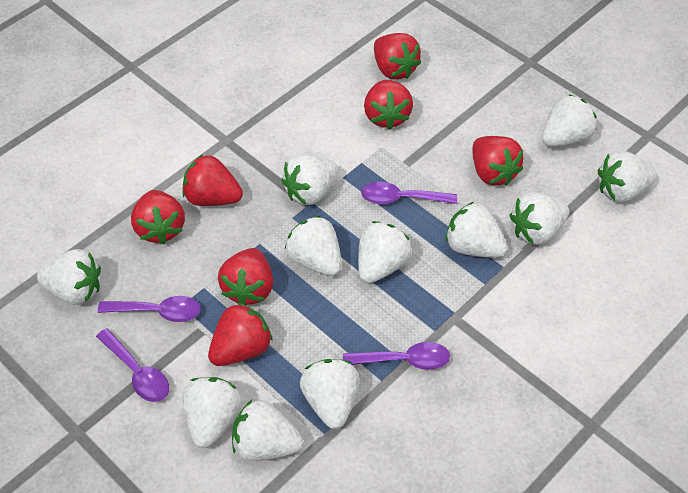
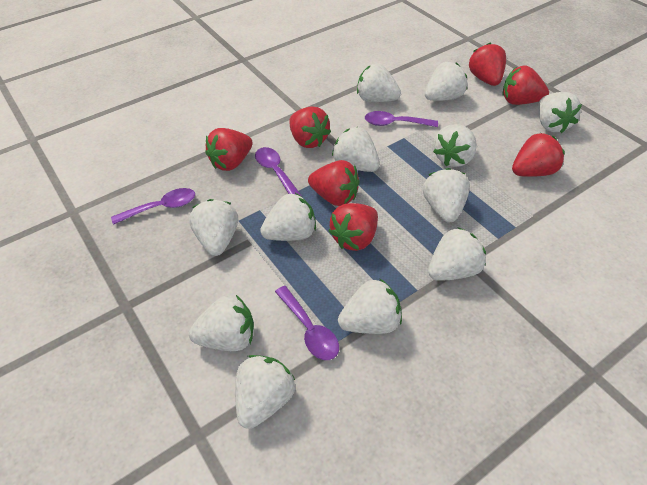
white strawberry: [37,249,101,305] [183,377,242,448] [232,400,303,461] [281,154,339,205] [285,215,342,276] [300,359,359,429] [358,221,412,283] [445,202,507,258] [509,192,569,245] [542,94,597,147] [598,151,657,203] = 11 -> [189,199,238,256] [189,295,254,351] [235,355,295,429] [260,193,316,241] [332,127,380,172] [338,278,402,334] [357,64,401,102] [423,168,470,222] [425,62,467,101] [428,227,486,281] [433,124,477,167] [538,92,582,133] = 12

